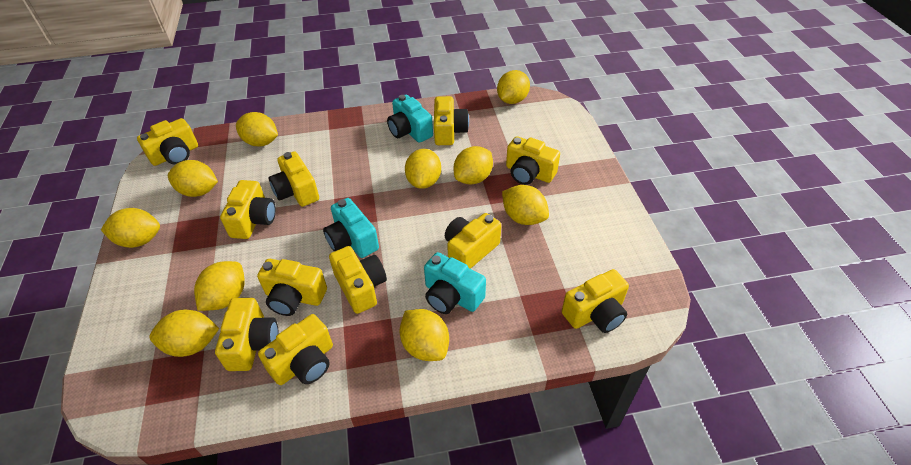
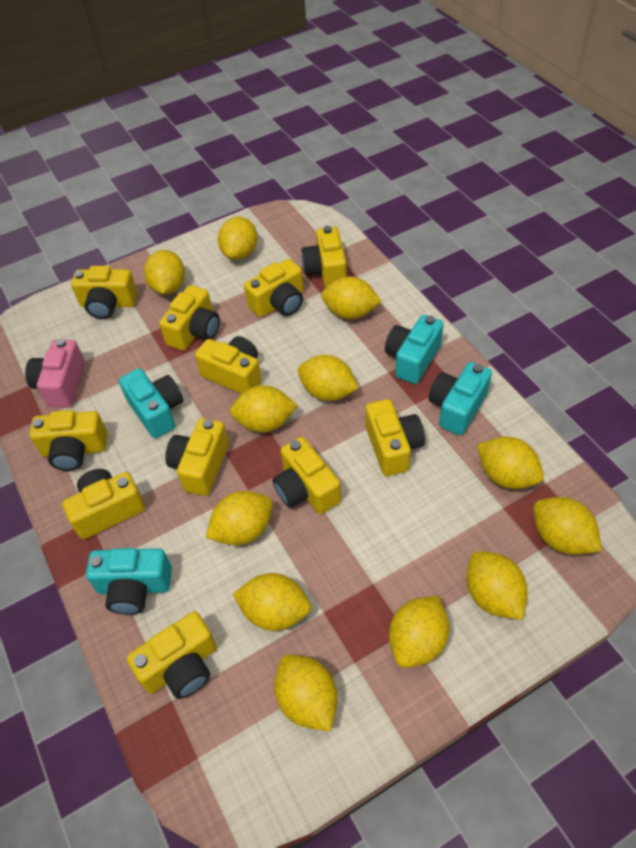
pink camera: none = 0 -> [25,338,85,408] = 1
turquoise camera: [323,198,379,258] [387,95,433,143] [424,252,486,314] = 3 -> [86,548,172,615] [119,368,183,438] [385,315,444,384] [429,362,492,435] = 4
yellow lemon: [101,208,160,248] [150,310,219,357] [168,160,218,197] [194,261,245,311] [236,112,278,146] [399,309,449,361] [405,149,441,189] [454,146,493,185] [497,70,530,104] [502,185,549,225] = 10 -> [144,250,185,294] [206,491,272,545] [218,217,257,260] [230,385,298,432] [233,573,311,631] [274,655,337,731] [298,355,359,401] [321,277,382,319] [389,596,449,668] [466,551,528,620] [477,437,544,489] [534,497,602,555] = 12

